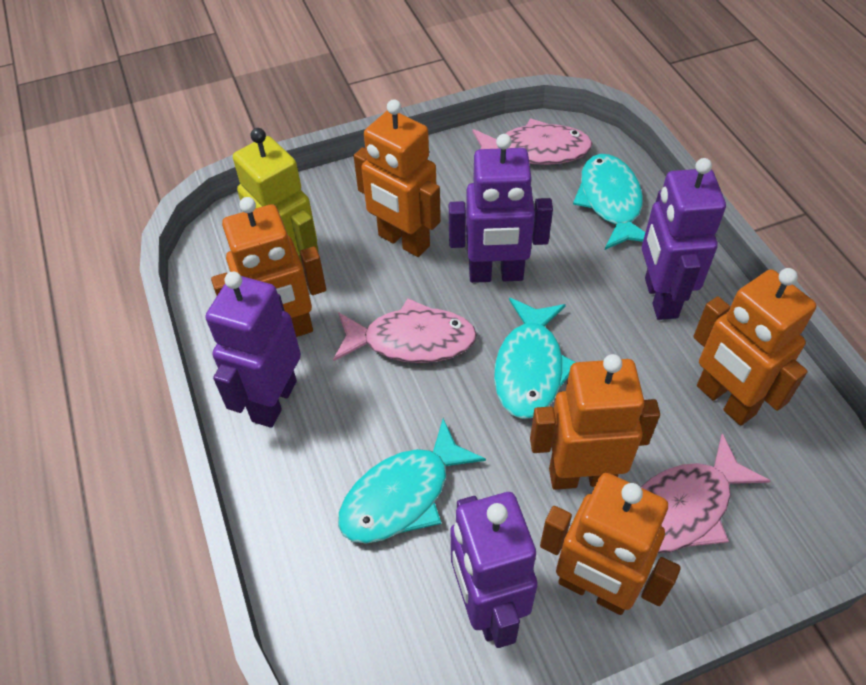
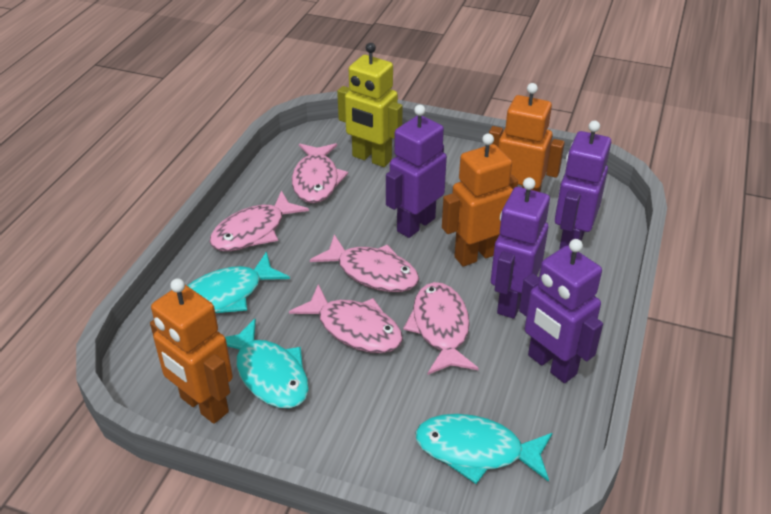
orange robot: [211,197,326,337] [354,99,441,257] [530,354,660,490] [540,473,681,615] [693,268,817,426] = 5 -> [150,278,233,424] [442,133,518,267] [489,83,565,192] = 3
pink fish: [333,298,477,363] [473,118,593,165] [641,434,770,553] = 3 -> [210,191,309,251] [289,284,403,353] [292,143,348,203] [310,235,419,292] [403,282,479,375] = 5

